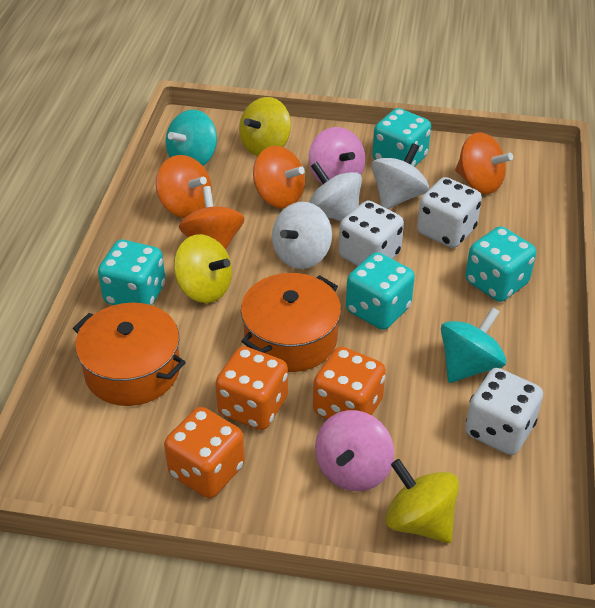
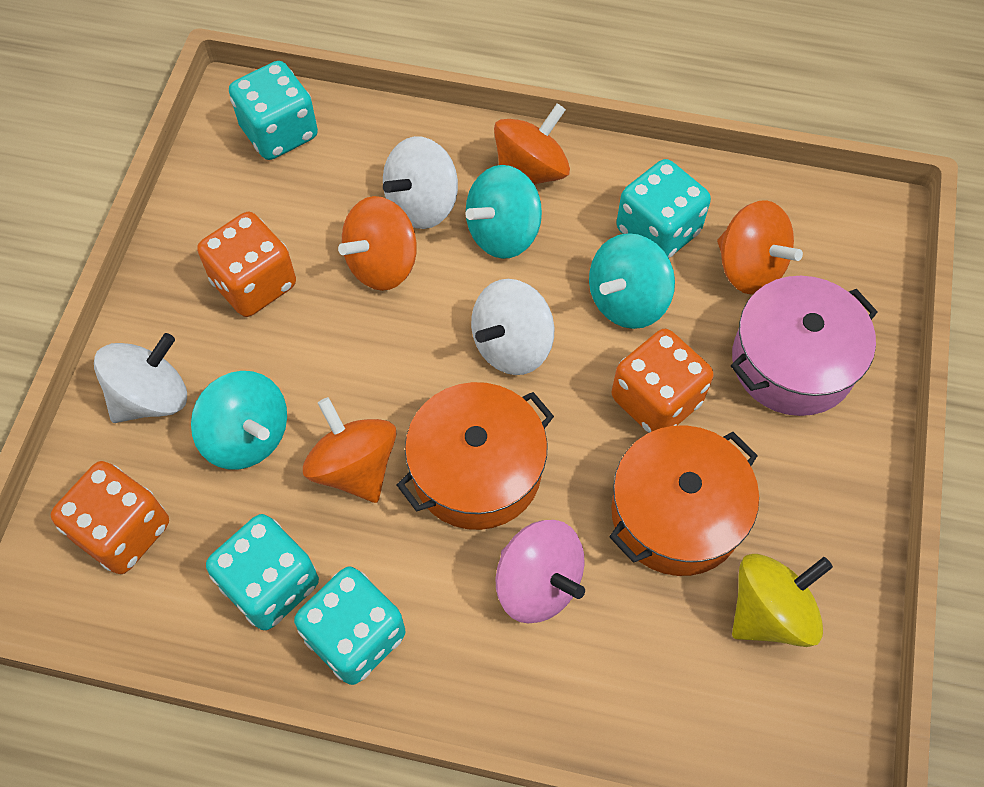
pink pot: none = 0 -> [731,276,878,416] = 1
pink spinning top: [309,127,365,185] [315,410,394,491] = 2 -> [496,520,585,623] = 1
turquoise spinning top: [165,110,217,166] [441,307,506,383] = 2 -> [191,371,287,470] [465,165,542,259] [589,233,675,329] = 3
white dice: [339,201,404,266] [417,177,482,248] [465,368,543,455] = 3 -> none = 0
yellow spinning top: [173,234,232,303] [239,97,291,156] [385,459,459,543] = 3 -> [732,554,833,647] = 1

